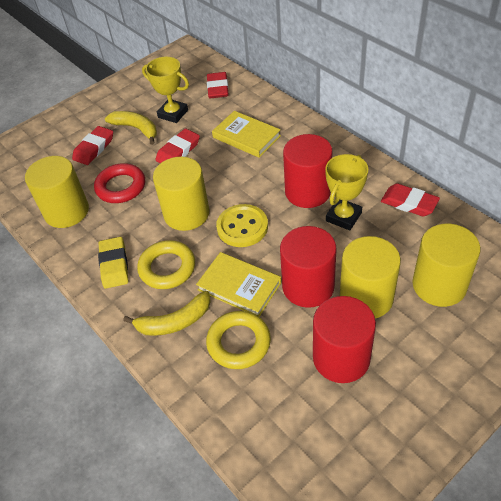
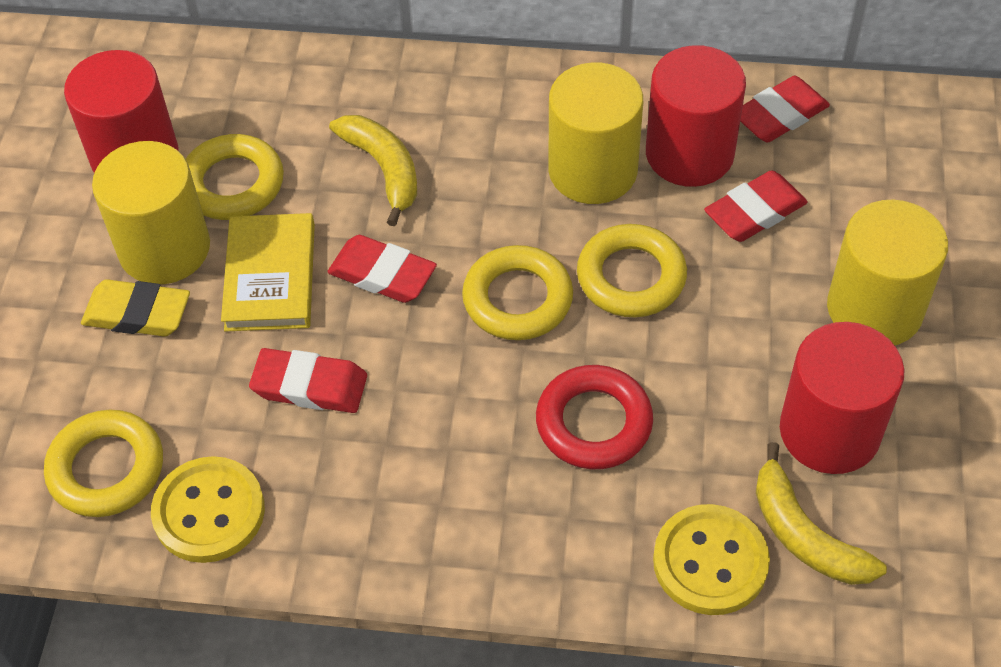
yellow book: [196,252,281,317] [212,111,281,158] = 2 -> [221,213,315,332] = 1
yellow button: [216,204,268,247] = 1 -> [151,456,265,563] [653,504,770,615] = 2
yellow cylinder: [25,156,89,228] [153,157,210,231] [340,236,401,318] [413,224,481,307] = 4 -> [92,141,210,284] [548,62,643,204] [827,200,948,345] = 3
yellow ring: [137,240,195,289] [206,311,271,369] = 2 -> [44,410,163,517] [186,134,284,220] [462,245,573,340] [577,224,687,317] = 4
yellow trophy: [142,57,189,123] [325,154,368,230] = 2 -> none = 0

